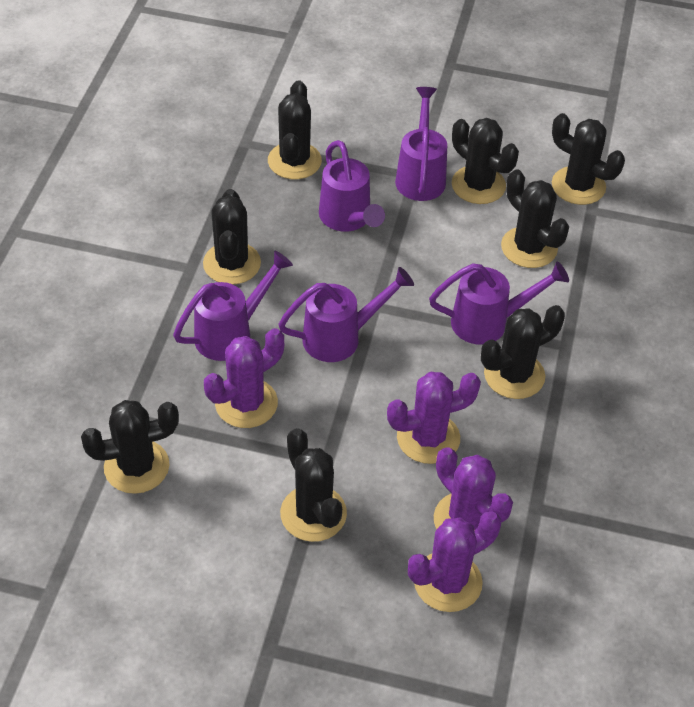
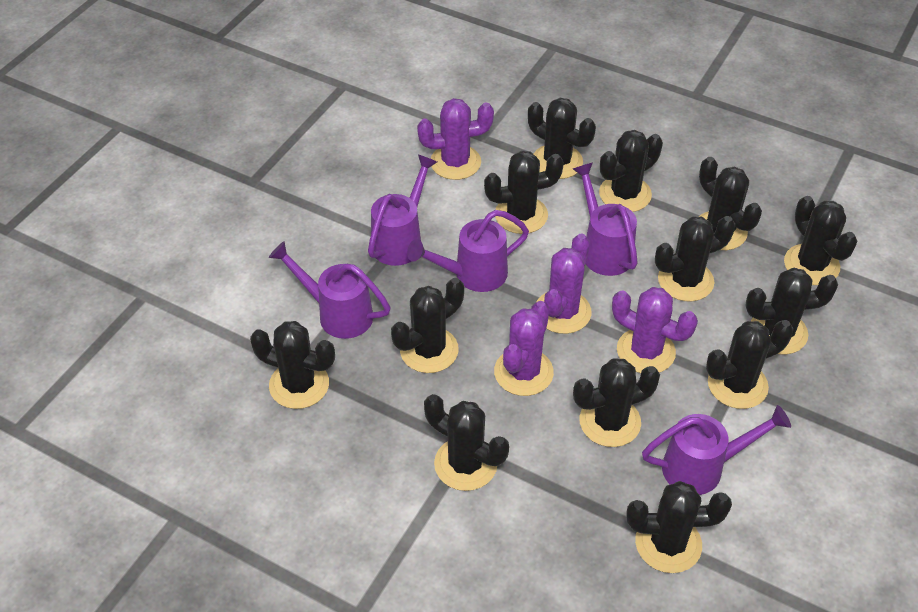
black cactus: [81,400,179,494] [203,189,261,285] [268,80,322,179] [280,428,347,542] [452,118,519,204] [481,305,565,399] [501,169,569,268] [552,113,625,205] = 8 -> [250,321,335,409] [391,278,464,373] [424,394,509,491] [484,151,564,234] [528,98,596,179] [573,358,660,447] [599,130,663,212] [626,481,732,573] [655,216,735,301] [699,157,762,250] [706,320,793,409] [745,268,838,355] [784,196,858,285] = 13

